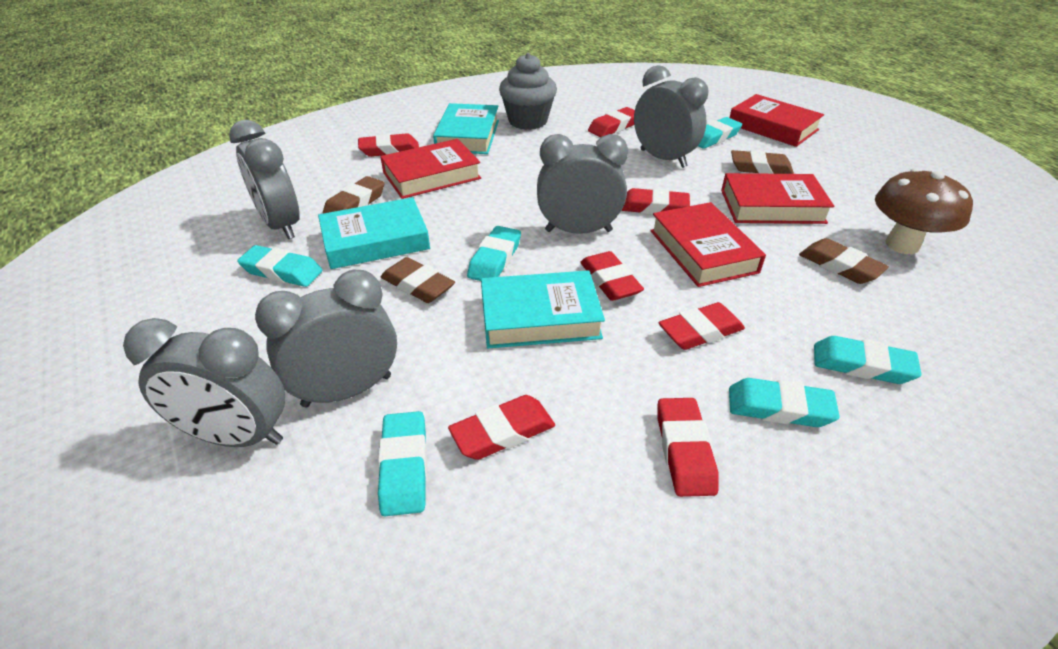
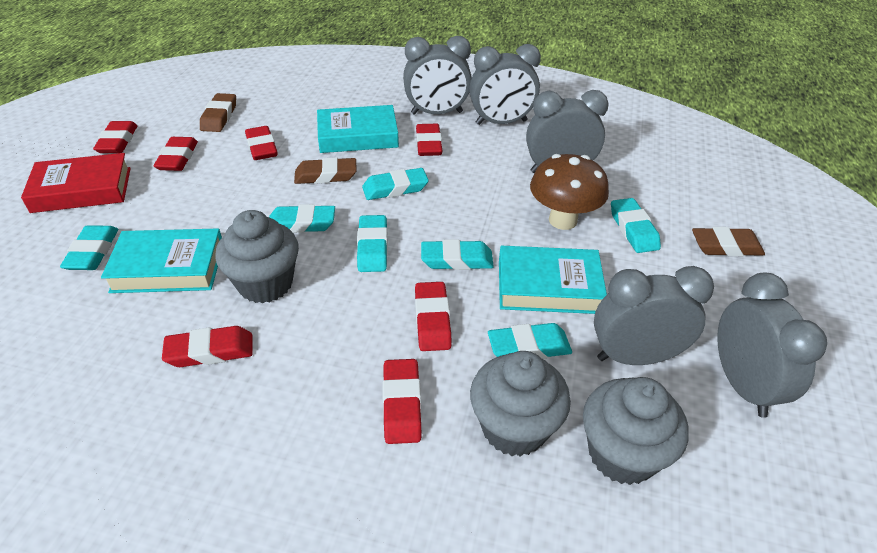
brown eraser: [322,176,385,214] [381,257,455,303] [731,150,794,174] [799,238,889,284] = 4 -> [200,93,236,132] [294,157,357,184] [692,227,765,256] = 3
grey cupcake: [499,53,557,130] = 1 -> [215,210,299,303] [470,351,571,457] [583,377,689,485] = 3
red book: [380,139,481,199] [650,202,766,287] [721,173,834,224] [730,94,824,147] = 4 -> [21,153,131,213] = 1
turquoise eraser: [237,245,322,287] [378,411,427,516] [467,226,521,281] [698,117,742,149] [729,378,840,427] [814,336,922,384] = 6 -> [60,225,118,270] [269,204,335,233] [357,215,388,272] [362,168,429,200] [421,239,494,270] [488,323,572,359] [611,198,661,253] = 7

